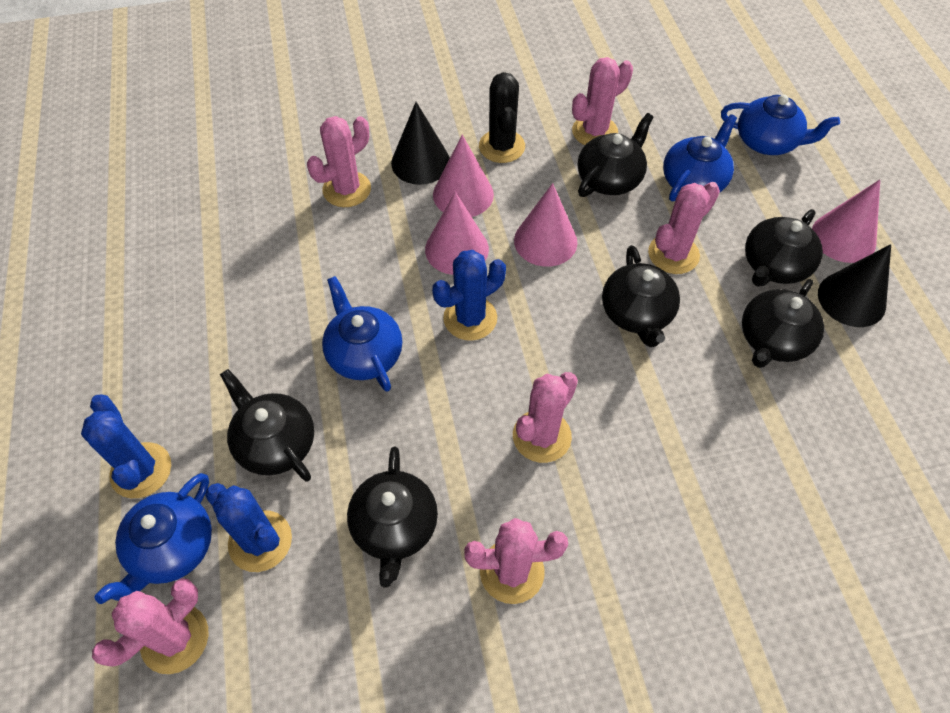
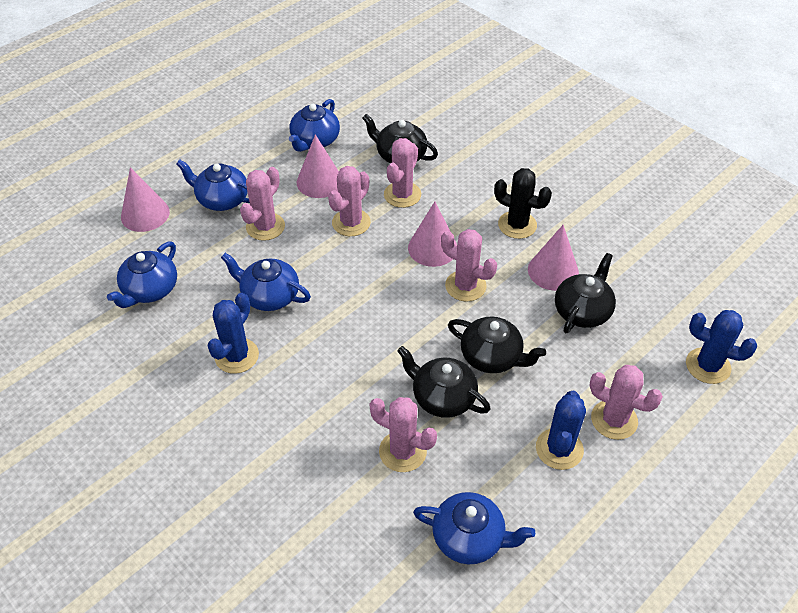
black cone: [391,102,450,185] [818,244,891,327] = 2 -> none = 0
black teapot: [220,369,314,482] [347,447,438,588] [578,113,653,197] [602,245,680,347] [742,279,824,368] [745,209,823,286] = 6 -> [362,114,438,163] [397,346,491,418] [448,317,546,373] [555,253,616,333] = 4
blue teapot: [95,473,212,604] [322,276,402,392] [663,114,737,201] [721,95,840,155] = 4 -> [107,242,177,308] [176,160,250,211] [221,253,311,311] [289,99,340,152] [413,492,535,564] = 5

